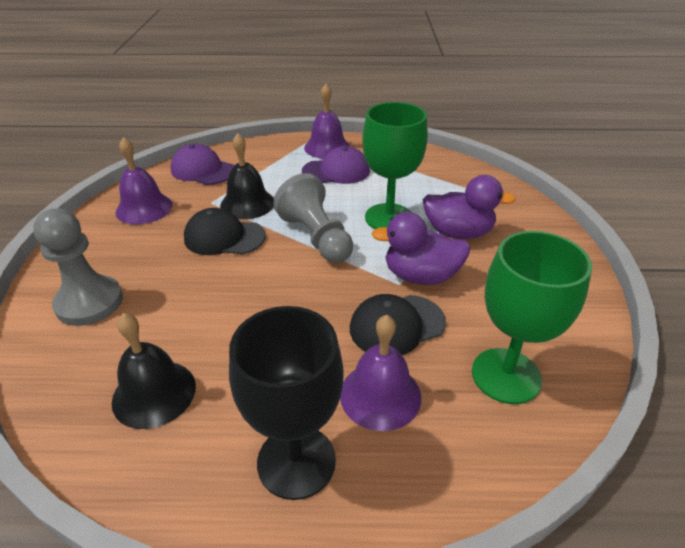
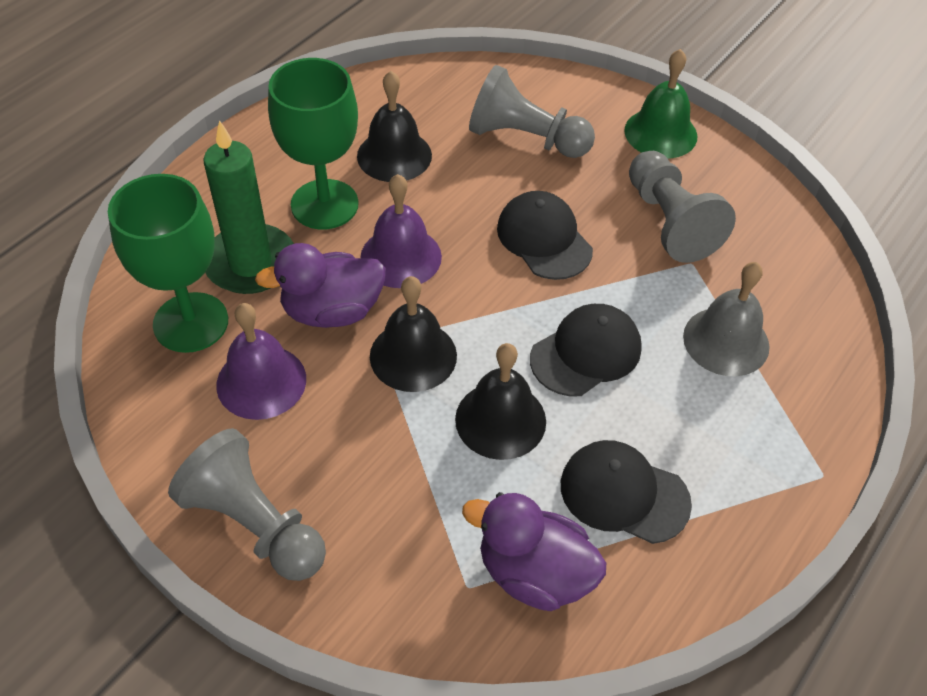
black bell: [112,313,196,429] [220,133,274,219] = 2 -> [357,71,432,182] [370,276,457,392] [455,343,546,460] = 3
black cap: [184,208,266,255] [350,294,446,355] = 2 -> [497,191,593,280] [530,304,642,396] [561,440,692,544] = 3
black goblet: [229,306,344,500] = 1 -> none = 0
green bell: none = 0 -> [624,49,697,159] = 1
green candle: none = 0 -> [204,120,294,294] = 1
grey bell: none = 0 -> [683,262,770,376] = 1
grey pawn: [33,208,123,326] [273,173,353,263] = 2 -> [168,428,326,581] [469,65,595,158] [629,151,736,263] = 3
purple bell: [115,137,172,224] [304,84,350,159] [340,315,421,431] = 3 -> [216,303,306,420] [360,174,442,288] = 2
purple cap: [170,144,234,185] [302,146,370,184] = 2 -> none = 0

